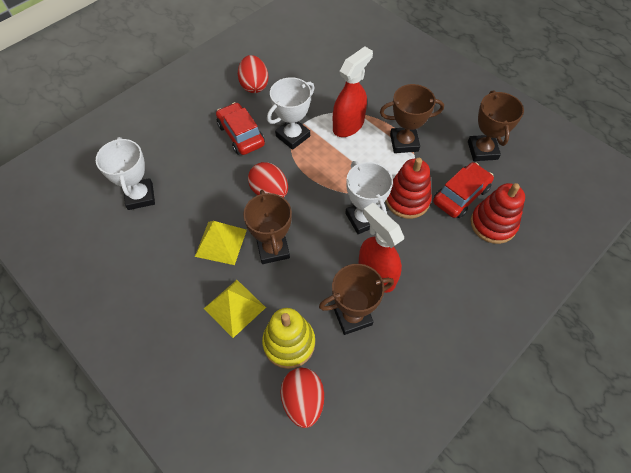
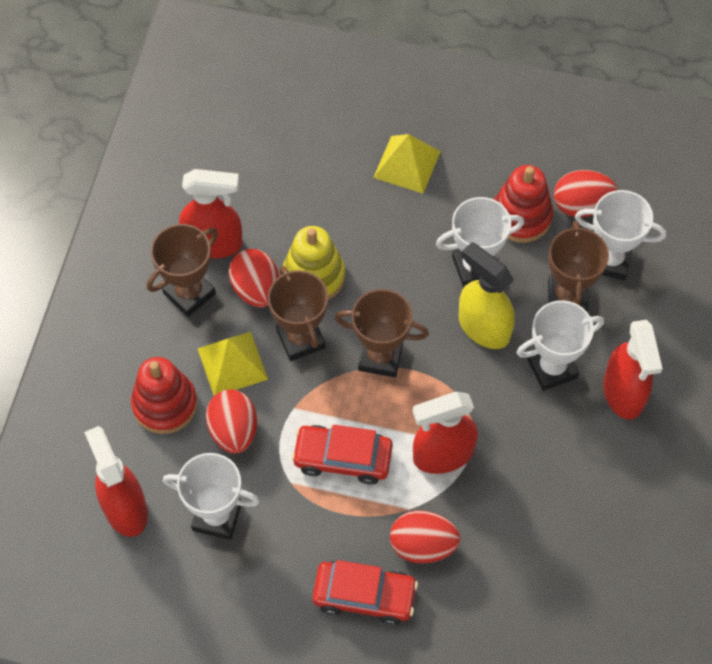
red egg: [238,55,268,93] [248,162,288,198] [280,368,324,428] = 3 -> [206,389,257,454] [229,249,279,307] [390,510,460,563] [554,170,617,217] = 4
red spray bottle: [333,47,373,137] [358,203,404,293] = 2 -> [84,426,148,537] [179,169,243,259] [413,392,478,474] [603,320,663,419] = 4
white trophy: [96,137,155,210] [267,77,315,150] [345,161,393,234] = 3 -> [163,453,260,540] [436,197,524,287] [517,300,604,391] [575,190,666,280] = 4
yellow spray bottle: none = 0 -> [459,242,515,349] = 1

